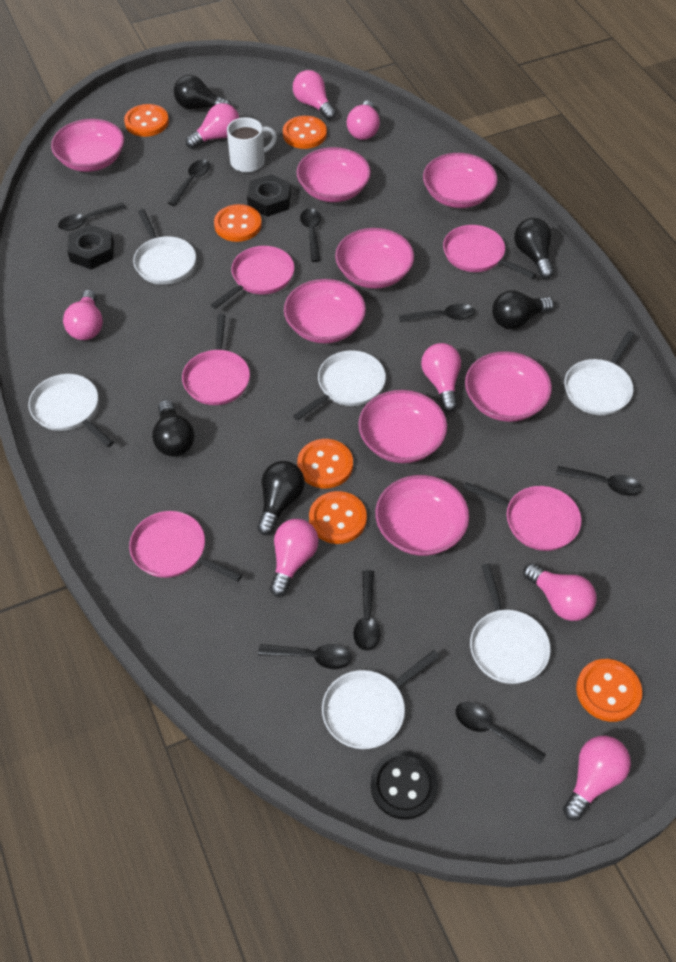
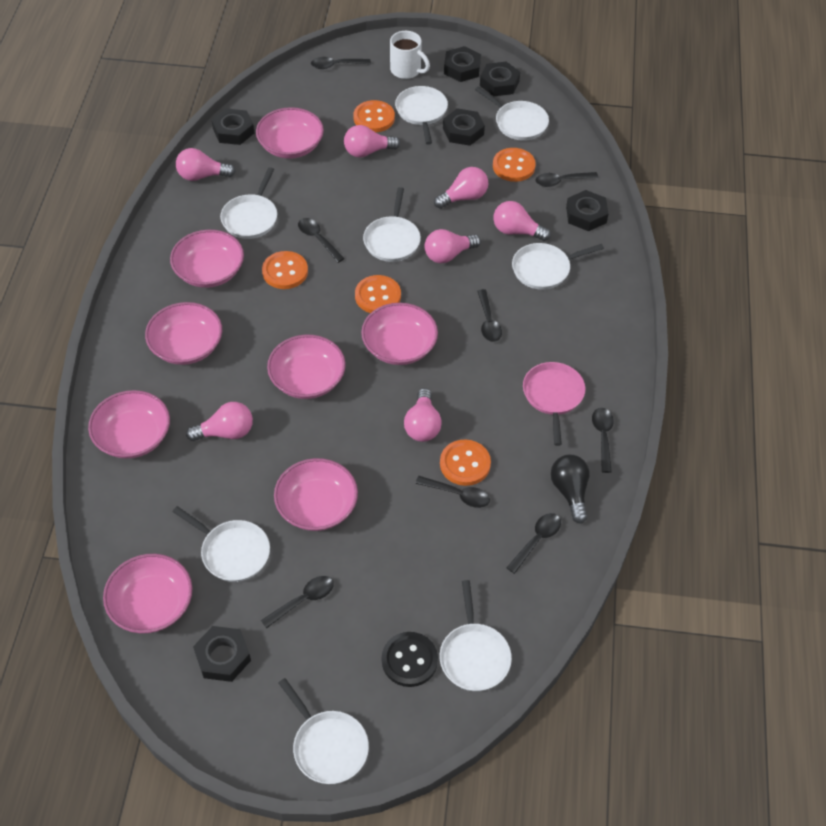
black light bulb: [152,400,195,456] [174,75,231,109] [257,461,304,535] [492,290,554,329] [514,218,554,279] = 5 -> [551,455,590,524] = 1
black nut: [67,225,114,269] [247,174,291,217] = 2 -> [193,626,251,682] [212,109,254,145] [443,108,485,146] [444,46,481,82] [480,62,520,96] [566,190,608,231] = 6
orange button: [124,104,169,137] [214,204,262,242] [283,116,327,149] [297,439,353,488] [309,491,367,544] [576,659,642,722] = 6 -> [262,251,308,289] [353,100,395,132] [355,275,401,313] [440,440,491,486] [493,148,536,182] = 5
pink light bulb: [63,290,103,340] [186,103,239,149] [270,519,318,597] [293,70,336,120] [347,101,380,140] [421,343,461,412] [523,563,597,621] [563,736,631,821] = 8 -> [176,148,236,181] [186,402,253,441] [344,125,400,158] [404,388,442,442] [425,229,481,263] [434,167,488,209] [493,201,551,241] = 7
pink pan: [129,511,242,582] [182,314,250,405] [211,246,294,309] [443,225,536,279] [463,482,581,551] = 5 -> [523,362,585,446] = 1
white pan: [29,374,114,447] [133,209,196,285] [293,350,386,420] [322,650,439,749] [470,564,551,684] [565,331,635,415] = 6 -> [173,506,270,582] [220,167,277,239] [279,678,369,784] [363,187,421,262] [395,86,448,145] [439,580,512,691] [475,86,549,141] [512,243,604,290] = 8

